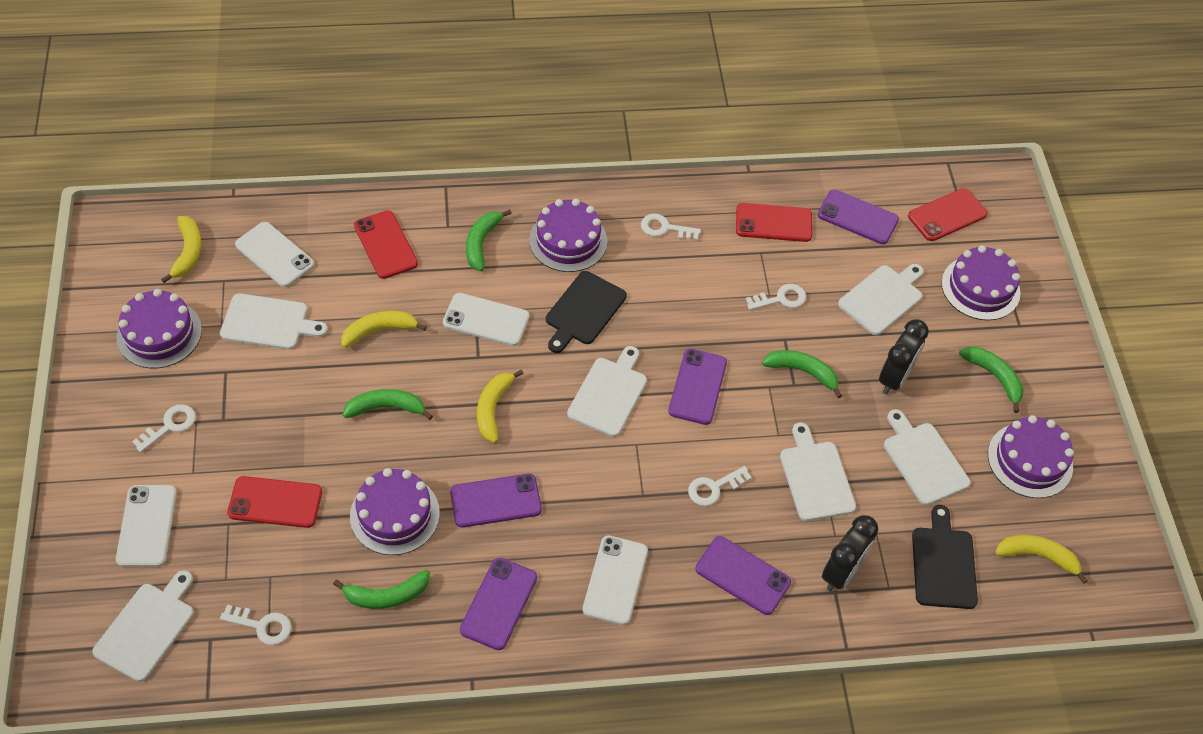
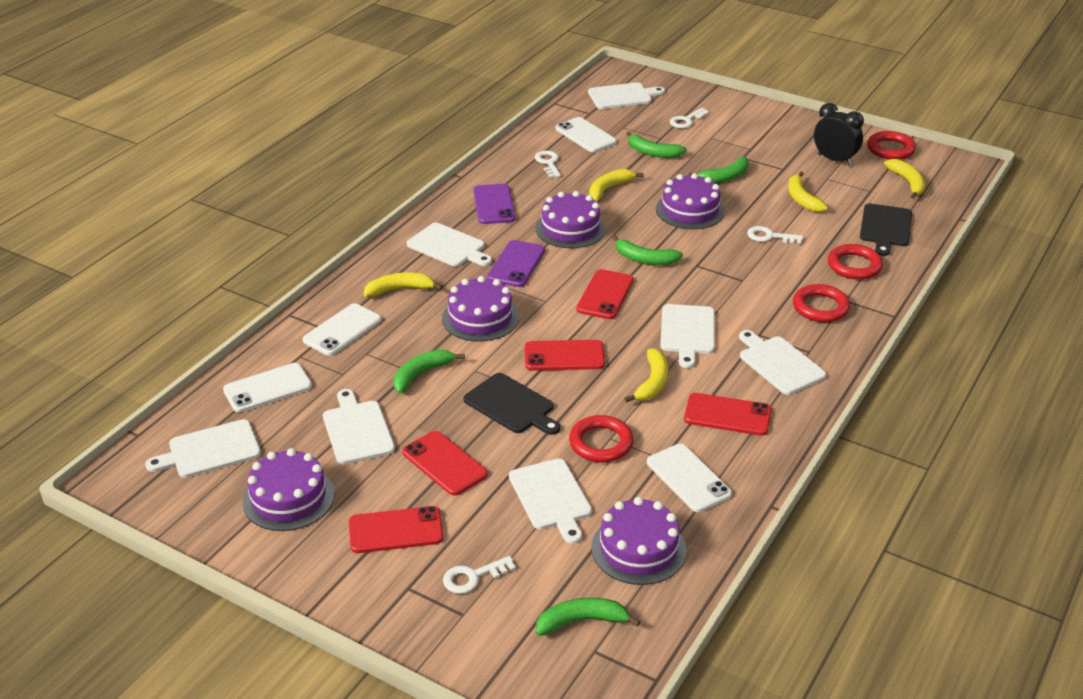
black clock: [822,515,879,591] [879,319,929,395] = 2 -> [814,103,864,166] = 1
purple phone: [450,474,542,528] [460,558,537,650] [668,349,727,425] [696,536,791,615] [818,189,899,244] = 5 -> [473,184,516,224] [487,240,545,287] = 2
red phone: [227,476,322,528] [354,210,418,279] [736,203,812,242] [908,188,988,241] = 4 -> [349,506,444,553] [402,431,488,496] [525,340,605,371] [576,269,634,319] [684,393,772,436] = 5
red ring: none = 0 -> [569,415,634,462] [793,284,850,322] [828,244,883,280] [867,131,916,160] = 4
white cutting board: [92,570,194,682] [220,293,328,350] [567,346,647,437] [780,423,856,521] [838,264,924,335] [884,409,970,505] = 6 -> [145,419,261,478] [323,389,395,464] [407,223,492,266] [509,458,592,544] [588,82,665,109] [660,304,715,368] [739,330,826,395] = 7
white key: [132,404,196,452] [220,605,292,645] [641,214,701,240] [688,466,752,506] [746,284,806,310] = 5 -> [443,556,516,594] [535,151,561,178] [670,108,709,128] [747,226,803,244] = 4
yellow banana: [161,216,201,283] [341,311,427,348] [477,369,524,443] [995,535,1088,584] = 4 -> [364,272,443,297] [589,169,644,201] [624,349,668,403] [788,171,828,212] [884,159,925,199] = 5

